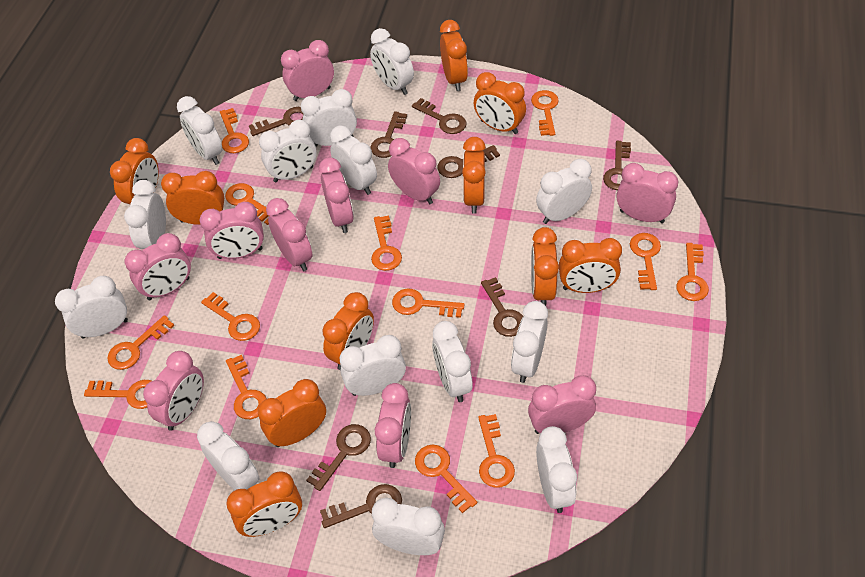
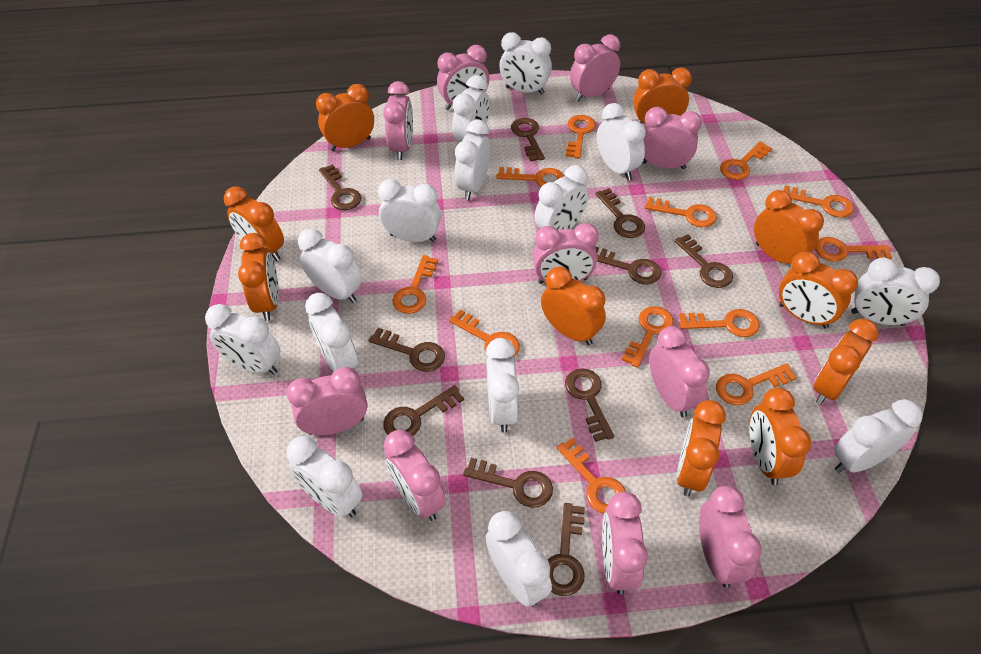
brown key: [249,107,304,136] [306,424,371,491] [320,484,402,528] [370,111,407,158] [412,98,467,134] [437,145,500,178] [481,277,523,337] [603,141,631,190] = 8 -> [319,164,361,210] [368,328,445,372] [383,385,464,436] [463,458,553,508] [511,118,545,162] [548,503,585,596] [565,368,614,442] [595,188,645,238] [595,246,661,284] [674,234,733,288] = 10
orange key: [84,380,151,409] [107,315,174,370] [201,292,260,341] [220,108,249,153] [225,183,269,225] [226,355,267,419] [371,216,402,271] [392,288,465,318] [415,445,477,513] [478,414,515,488] [531,90,559,136] [630,233,661,290] [676,243,709,301] = 13 -> [392,255,438,314] [449,309,520,357] [496,167,564,187] [556,437,626,514] [566,115,596,159] [622,306,673,368] [645,197,717,227] [679,309,760,337] [716,363,797,405] [720,141,772,180] [784,185,854,218] [815,237,892,262] = 12

